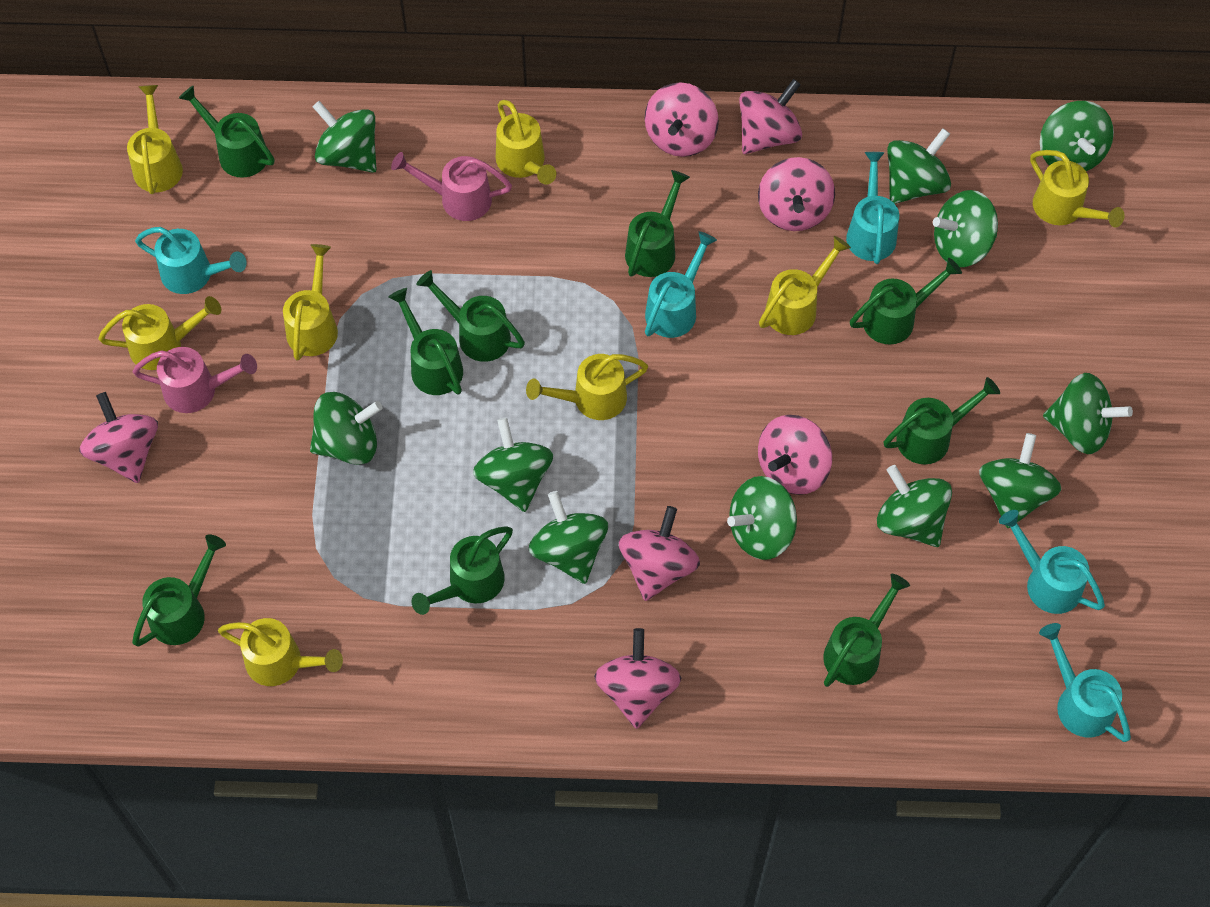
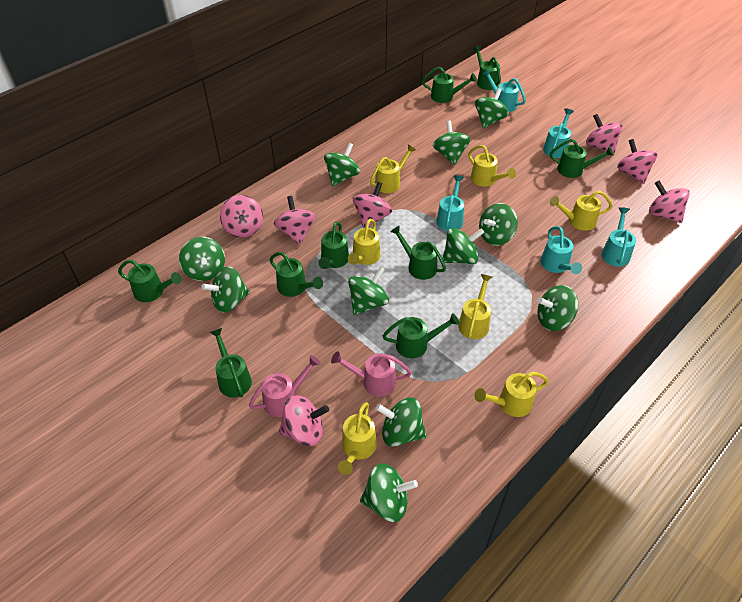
yellow watering can: [98,296,221,370] [127,85,183,194] [218,618,343,686] [283,244,338,361] [496,100,556,185] [526,354,648,420] [759,236,851,335] [1030,150,1125,228] = 8 -> [338,402,377,475] [348,219,381,265] [370,144,416,193] [458,274,492,339] [468,145,516,187] [474,372,549,417] [550,190,613,231] = 7

